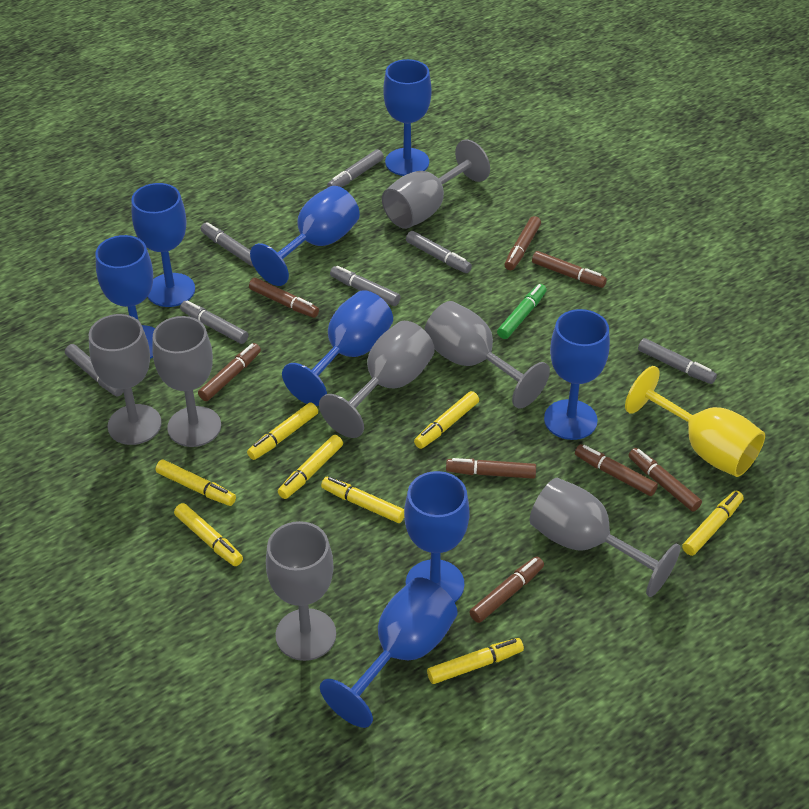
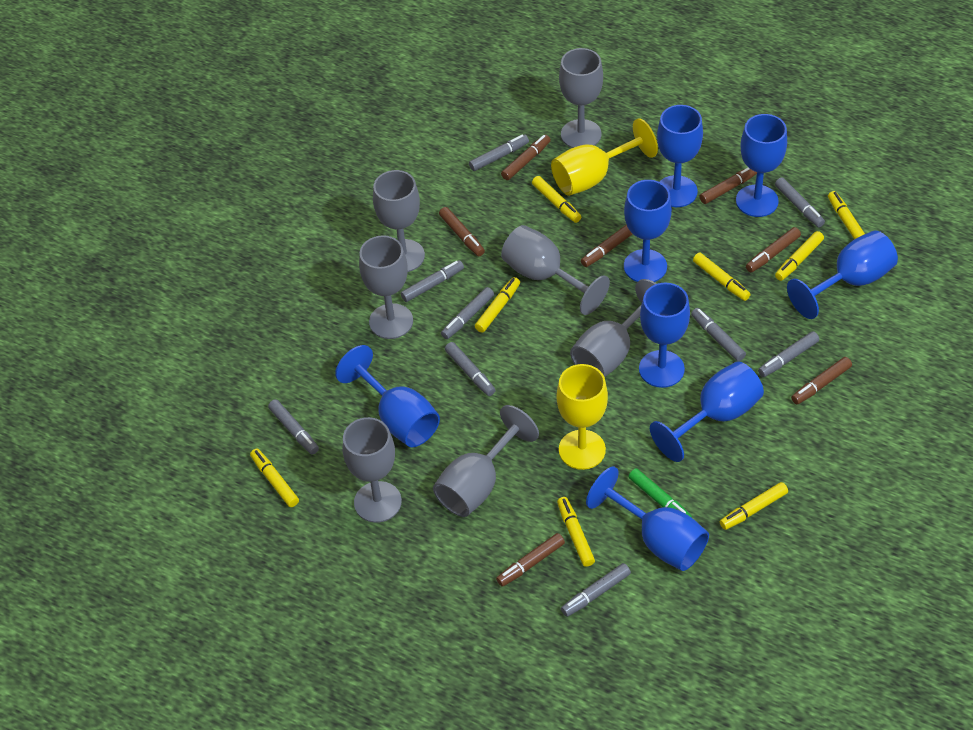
brown marker: [198,343,261,401] [249,278,319,318] [446,458,536,479] [469,556,544,623] [504,216,541,270] [532,251,607,288] [575,444,658,496] [628,448,702,512] = 8 -> [439,207,485,256] [496,533,565,587] [501,135,551,180] [581,224,632,267] [699,168,757,204] [746,227,801,272] [791,357,852,404] = 7
grey marker: [65,344,123,397] [180,300,248,344] [200,222,253,266] [327,149,384,187] [330,266,400,306] [406,231,472,273] [638,338,717,384] = 7 -> [268,399,319,455] [401,260,464,302] [441,287,494,339] [445,342,495,396] [469,135,529,171] [561,563,631,617] [691,308,746,361] [758,331,819,377] [775,177,825,227] = 9
yellow goblet: [625,366,765,477] = 1 -> [551,118,658,196] [557,364,608,470] = 2

